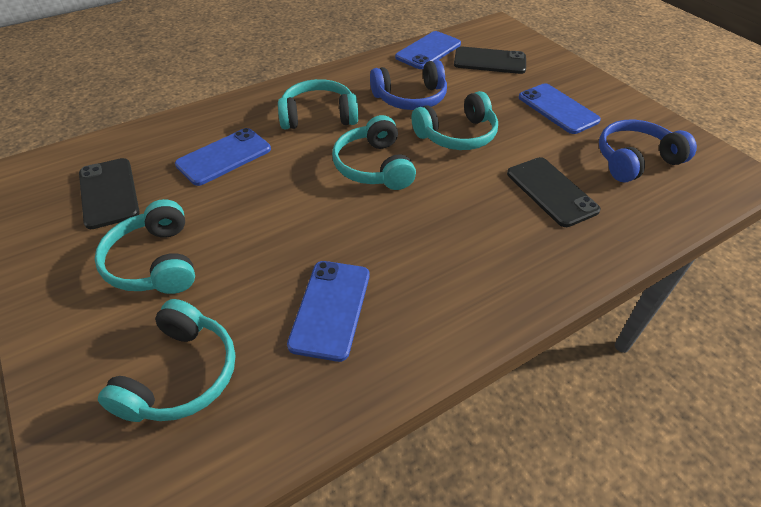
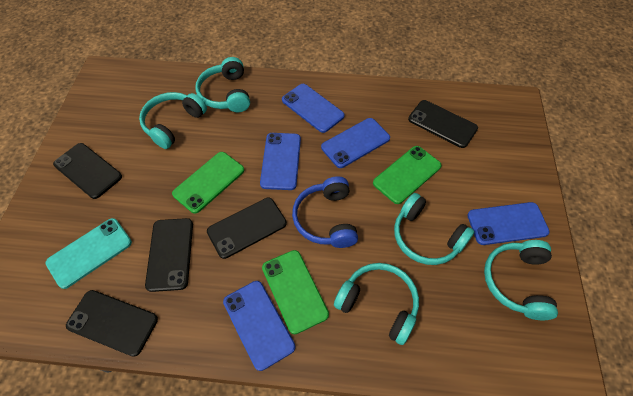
black phone: [79,158,140,229] [454,46,526,74] [507,157,601,227] = 3 -> [53,143,122,199] [66,290,158,357] [145,218,193,292] [207,198,287,259] [408,100,478,148] = 5
blue headphones: [370,60,447,110] [599,120,697,182] = 2 -> [292,176,358,248] = 1
blue phone: [175,128,271,186] [287,261,369,362] [395,31,461,69] [519,83,601,134] = 4 -> [223,281,295,371] [260,133,301,190] [282,84,345,133] [321,118,390,168] [467,202,550,245] = 5
green phone: none = 0 -> [172,152,244,214] [262,250,329,334] [373,146,441,204] = 3
turquoise phone: none = 0 -> [45,218,132,289] = 1

